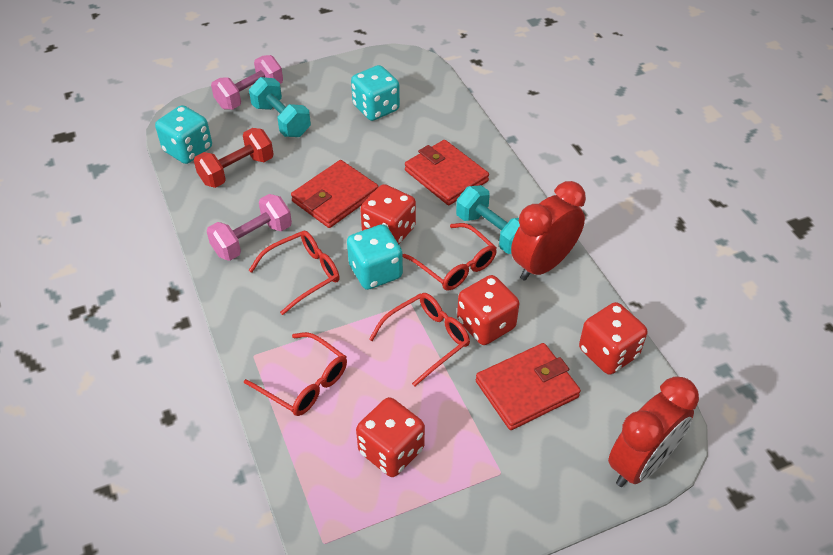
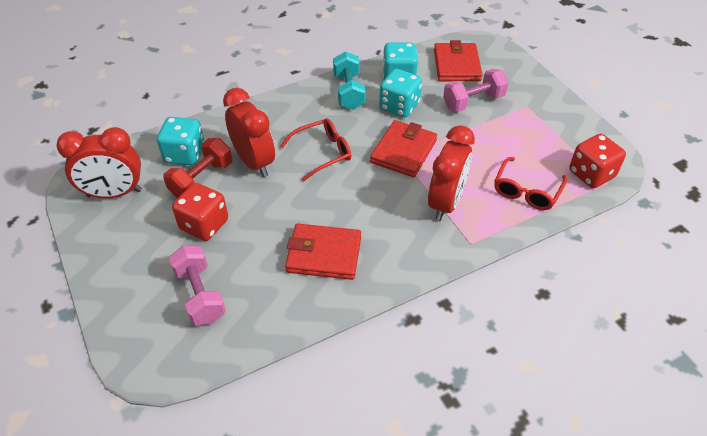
red clock: [511,181,586,281] [608,376,699,487] = 2 -> [57,127,142,198] [223,88,275,177] [428,125,475,221] = 3
red dice: [356,397,425,477] [360,184,416,244] [457,275,519,345] [579,302,647,375] = 4 -> [172,183,228,241] [569,134,626,188] = 2
red glasses: [244,332,347,416] [248,231,340,315] [369,293,470,386] [402,223,497,290] = 4 -> [280,118,351,181] [494,157,567,210] = 2
turquoise dumbbell: [249,77,311,137] [456,185,520,254] = 2 -> [333,51,366,110] = 1

